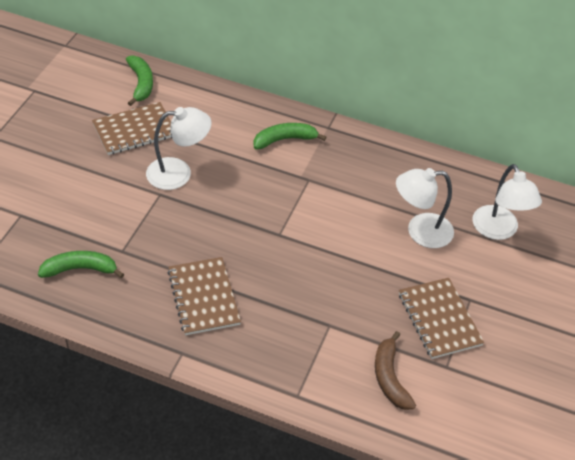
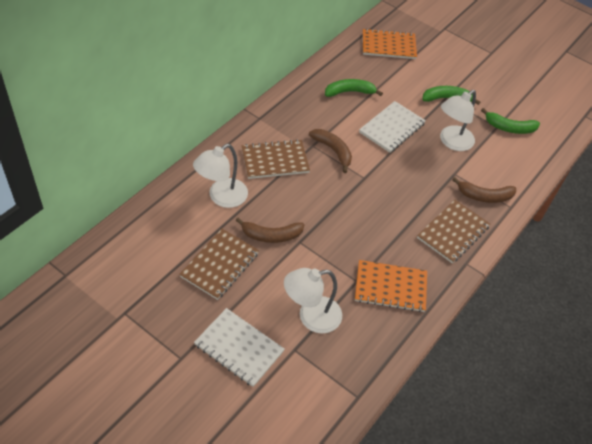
brown banana: [375,331,416,410] = 1 -> [236,218,304,243] [309,129,352,173] [452,177,516,203] = 3
orange notebook: none = 0 -> [355,260,427,312] [363,29,417,59] = 2
white notebook: none = 0 -> [194,308,285,387] [359,101,426,153] = 2

